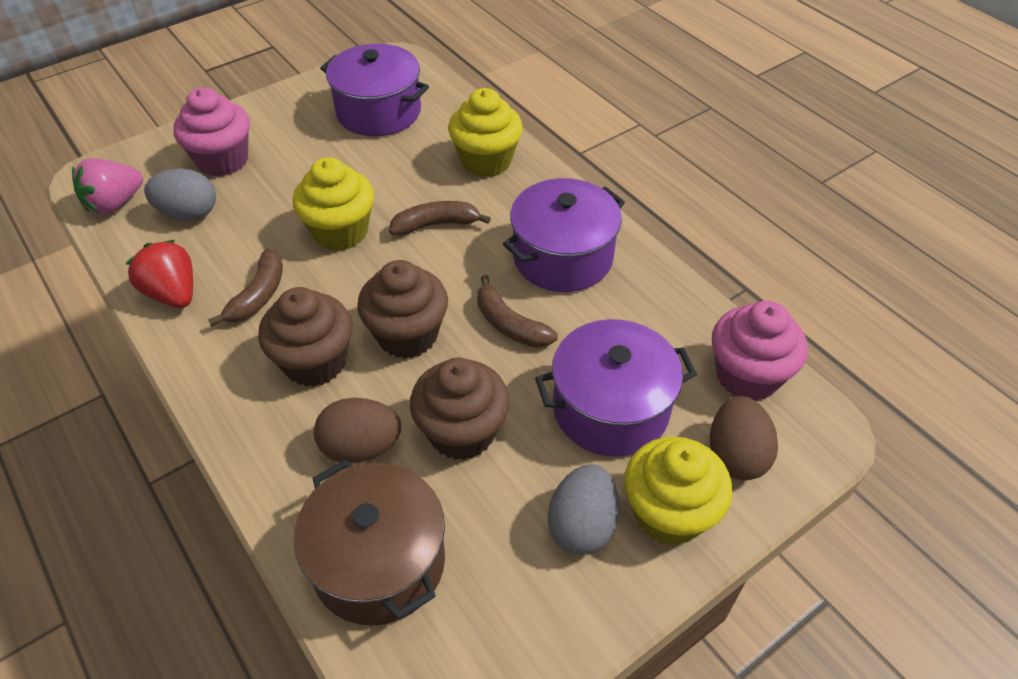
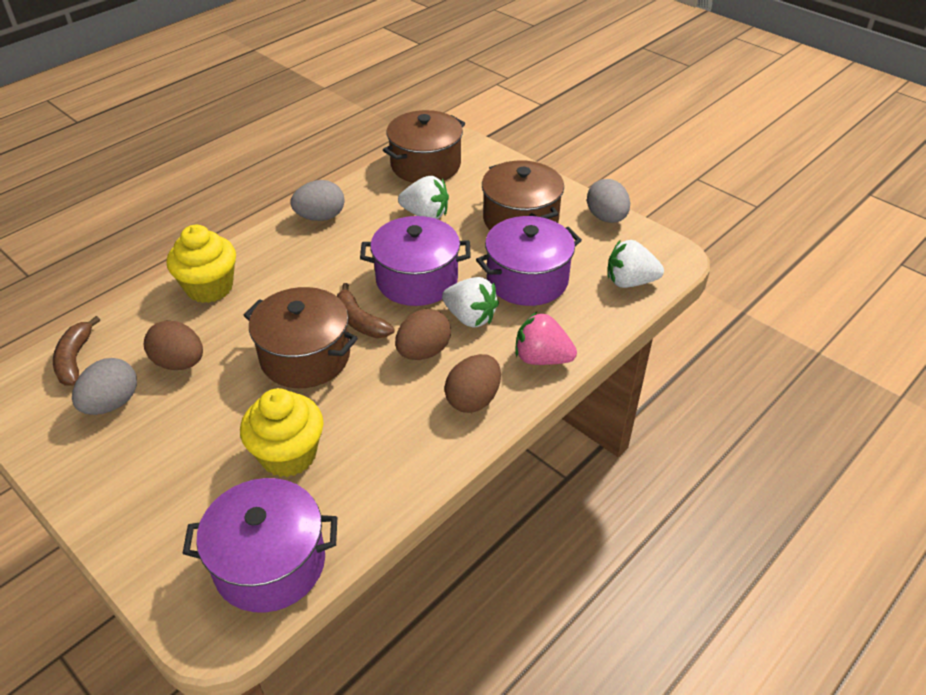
brown banana: [208,249,283,326] [389,201,491,236] [477,275,558,348] = 3 -> [53,316,100,386] [337,283,395,338] = 2
brown cupcake: [258,287,352,387] [357,260,448,359] [410,358,509,460] = 3 -> none = 0
brown egg: [314,398,401,463] [710,396,778,480] = 2 -> [143,321,203,370] [395,309,451,360] [444,354,501,413] = 3
brown pot: [294,460,445,626] = 1 -> [243,287,358,388] [383,110,465,183] [482,160,564,230] = 3
grey egg: [144,168,216,221] [548,464,619,555] = 2 -> [72,358,137,415] [290,180,345,221] [587,179,630,223] = 3
pink cupcake: [173,87,250,176] [712,301,808,401] = 2 -> none = 0
red strawberry: [125,240,193,308] = 1 -> none = 0
white strawberry: none = 0 -> [398,176,449,219] [442,277,499,328] [607,240,664,288] = 3
yellow cupcake: [293,157,374,251] [448,88,523,177] [624,436,732,545] = 3 -> [167,225,236,303] [240,388,324,477] = 2

